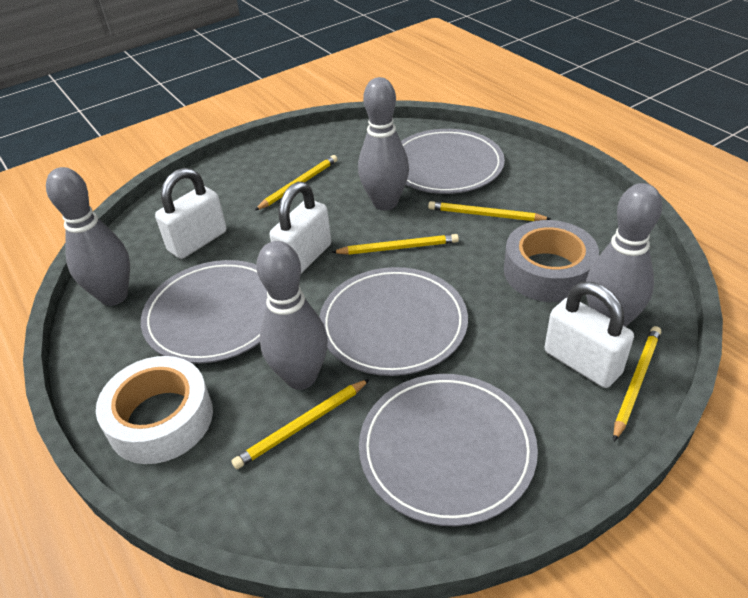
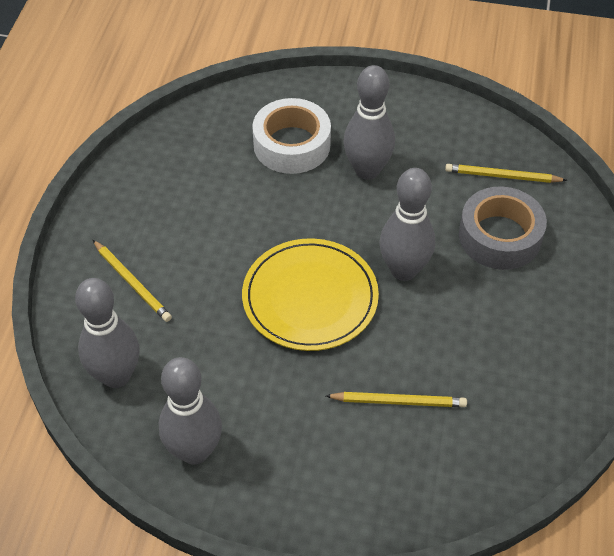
grey plate: [141,260,267,364] [319,267,468,376] [359,374,538,526] [401,129,505,194] = 4 -> none = 0
white padlock: [155,168,226,259] [270,182,331,273] [545,282,634,388] = 3 -> none = 0
yellow pencil: [231,379,370,469] [254,155,338,211] [332,234,459,255] [428,201,551,221] [613,326,661,441] = 5 -> [93,240,172,322] [326,392,467,407] [445,164,567,183] = 3
yellow plate: none = 0 -> [242,238,379,351] = 1

